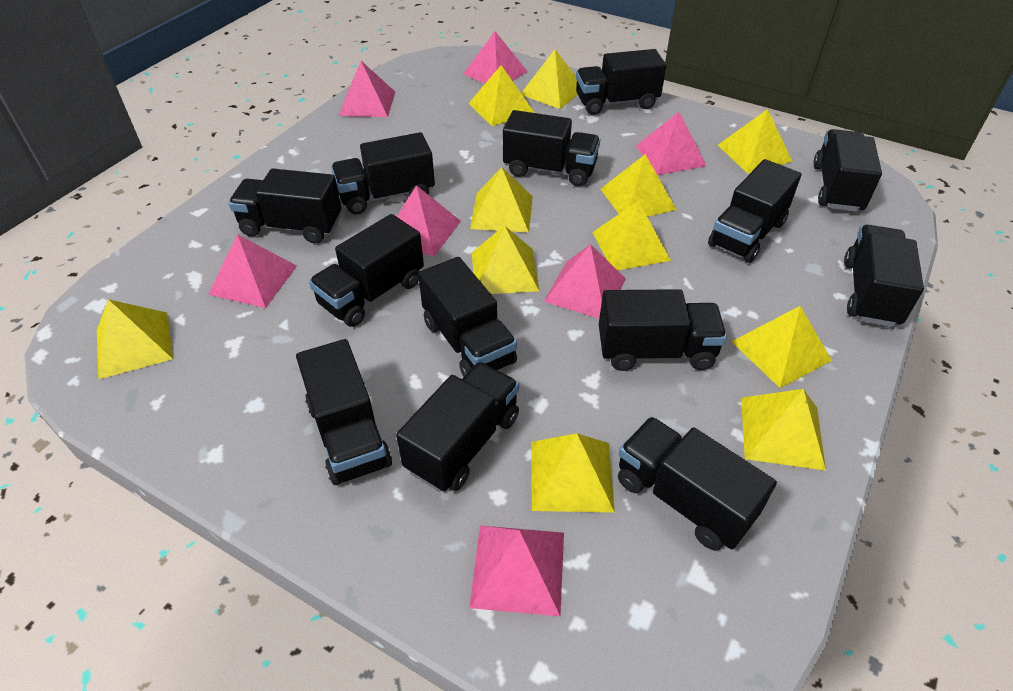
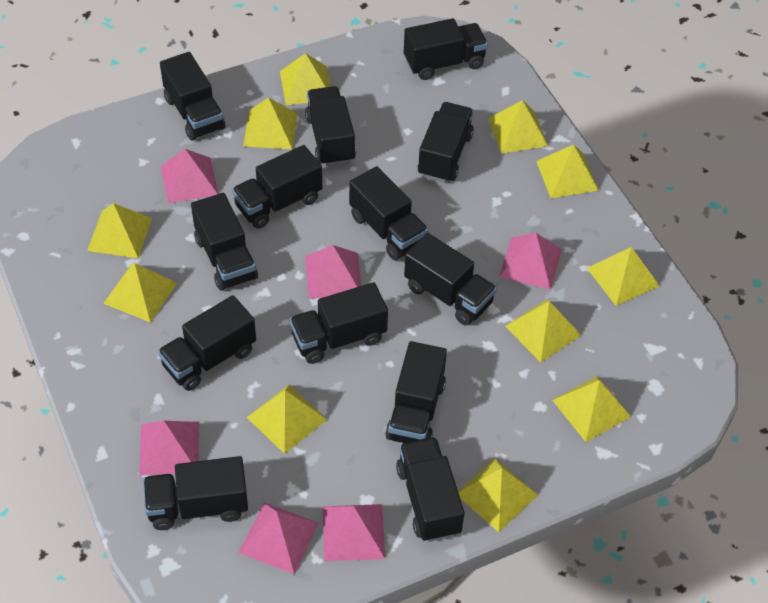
pink pyramid: [208,234,297,308] [339,61,395,117] [396,185,461,257] [463,31,528,84] [469,526,564,616] [544,244,626,318] [636,112,707,175] = 7 -> [139,421,199,476] [161,149,218,204] [239,503,319,574] [305,245,361,299] [323,504,385,561] [499,233,562,290] = 6

